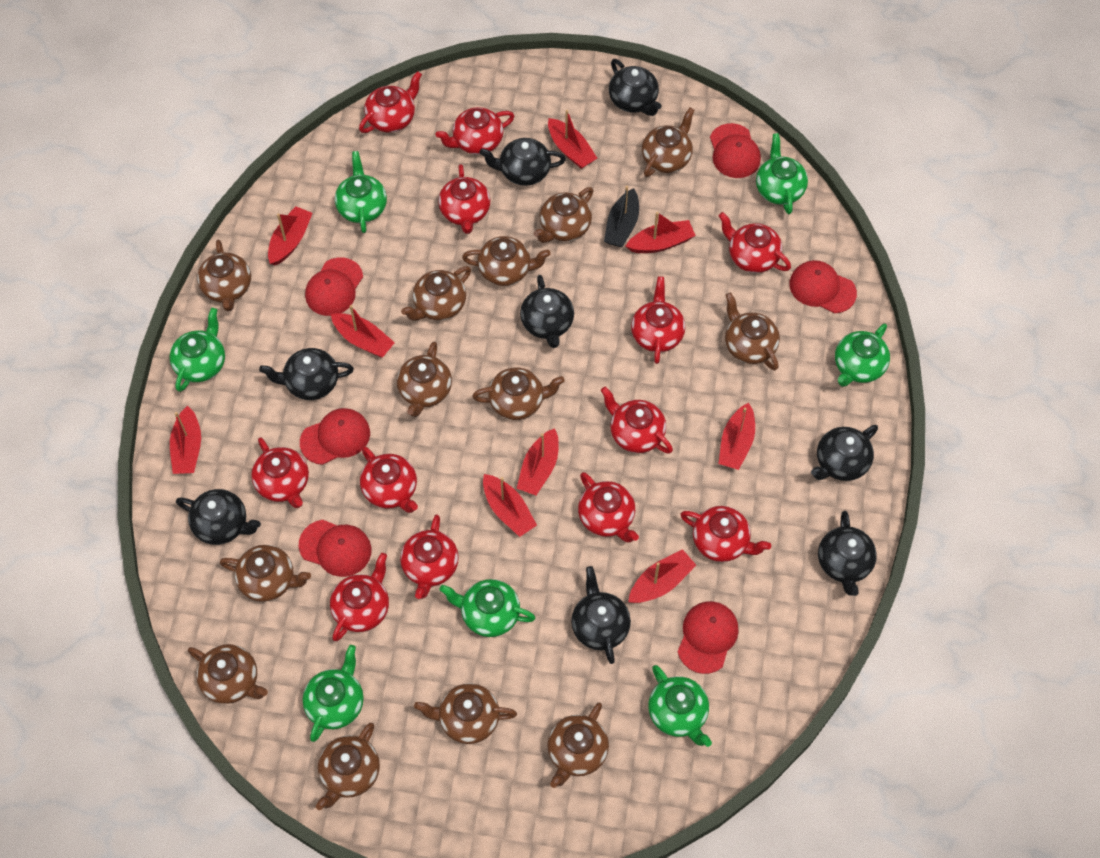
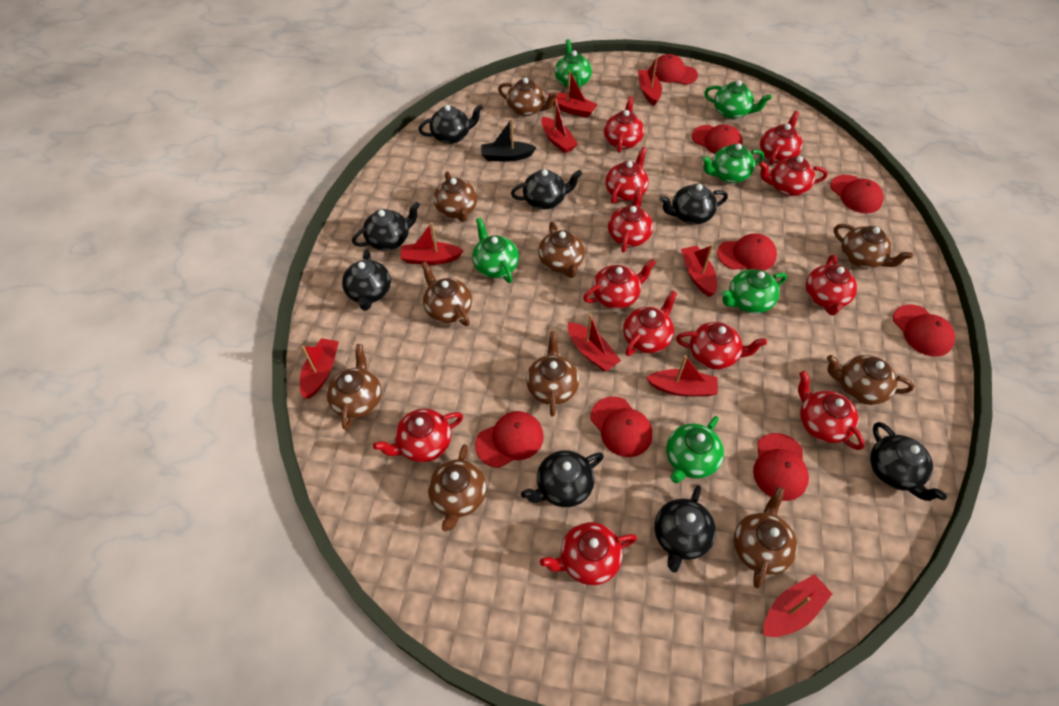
brown teapot: [188,644,268,704] [197,240,251,311] [220,545,311,602] [316,723,380,810] [397,342,452,417] [401,266,471,321] [414,683,517,744] [462,236,551,286] [472,367,565,420] [534,187,593,243] [547,703,609,788] [642,108,695,177] [725,292,780,370] = 13 -> [327,344,382,430] [421,262,472,326] [428,444,487,531] [433,171,477,222] [498,78,558,116] [526,332,579,416] [538,222,585,278] [734,487,797,588] [827,355,914,405] [834,224,913,268] = 10
green teapot: [170,308,225,392] [303,645,364,742] [335,151,387,233] [439,579,535,637] [648,665,712,747] [756,133,808,214] [835,324,890,387] = 7 -> [472,218,519,283] [555,39,592,89] [666,416,724,483] [702,144,764,183] [704,80,772,119] [721,269,787,314] = 6
red cap: [299,520,371,577] [300,408,370,465] [305,257,363,316] [678,601,739,674] [710,123,761,178] [789,260,857,313] = 6 -> [475,411,544,468] [591,396,652,457] [655,54,698,85] [692,124,743,154] [717,233,777,271] [753,433,809,501] [830,175,883,213] [893,305,955,357] = 8

